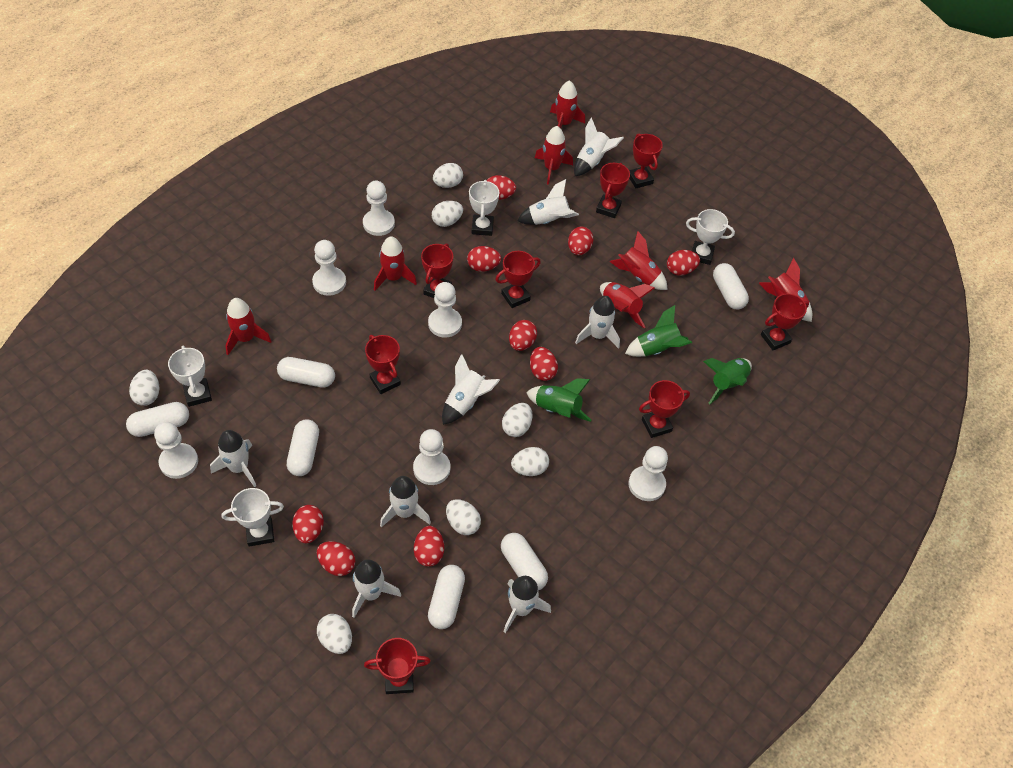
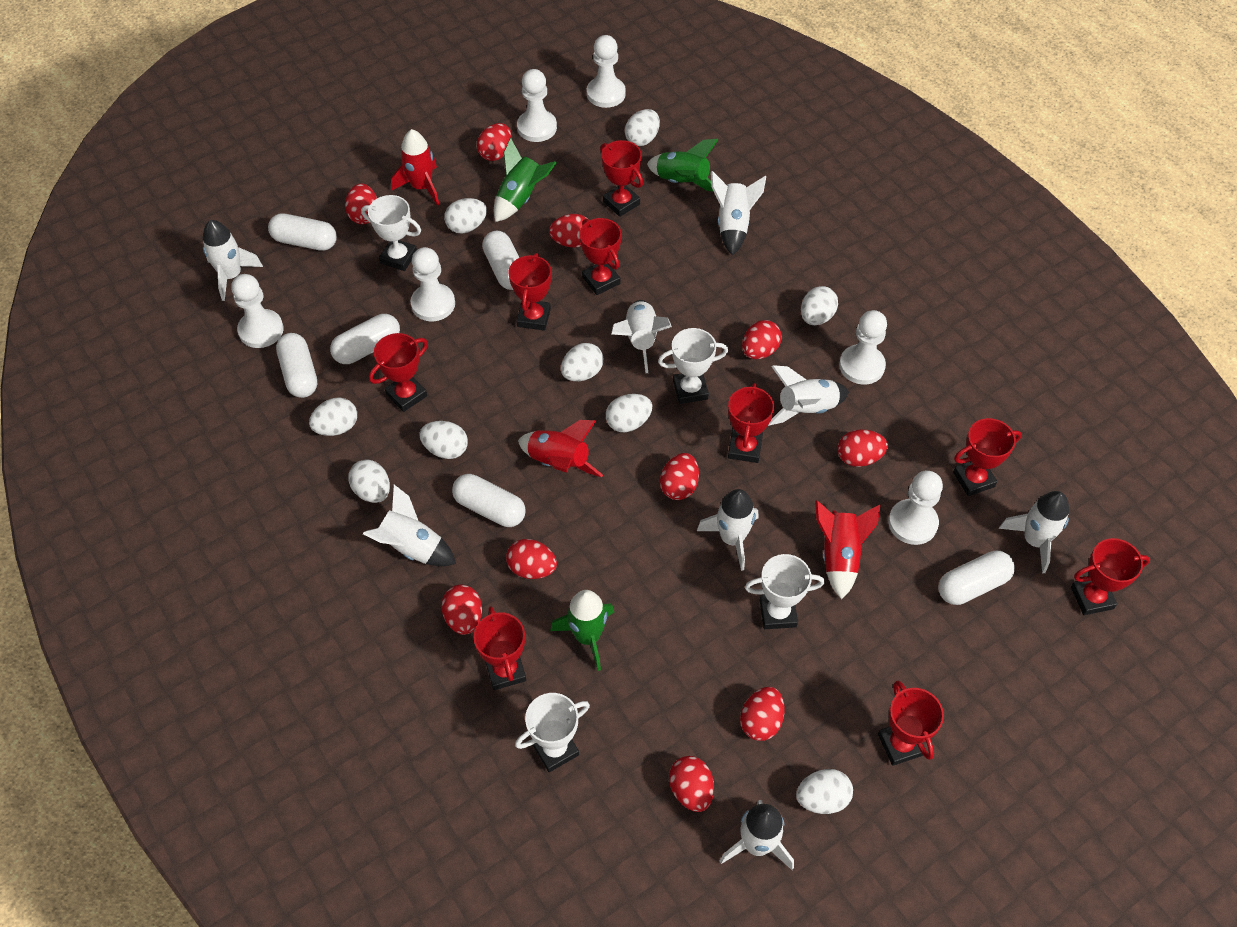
red egg: [292,505,324,543] [317,541,355,576] [414,526,444,567] [467,246,501,272] [487,175,516,200] [509,320,537,351] [530,347,558,381] [568,226,593,255] [667,250,700,276] = 9 -> [345,183,377,224] [441,585,482,635] [477,123,512,161] [506,539,557,579] [549,214,589,247] [660,453,699,500] [669,756,714,812] [740,687,784,741] [742,320,782,359] [838,430,888,467] = 10
red rocket: [225,298,272,355] [374,236,417,291] [535,126,573,185] [550,80,585,128] [600,282,655,328] [610,231,668,290] [759,258,812,322] = 7 -> [391,129,439,206] [518,420,603,477] [815,500,881,599] = 3
red trophy: [364,638,431,694] [365,335,401,394] [421,243,453,298] [495,251,541,308] [596,163,630,218] [629,133,663,188] [639,380,690,438] [761,294,809,350] = 8 -> [369,333,428,412] [473,606,526,690] [508,253,552,331] [579,218,621,295] [600,140,643,217] [728,383,774,463] [878,681,944,766] [953,418,1022,496] [1071,538,1150,615] = 9
white egg: [129,370,159,406] [317,614,352,654] [432,201,463,227] [433,163,463,188] [446,499,481,535] [502,403,532,437] [511,447,549,476] = 7 -> [309,397,357,436] [348,460,390,503] [419,421,468,459] [444,198,487,233] [561,343,603,381] [606,394,652,432] [625,109,660,146] [796,769,853,814] [801,286,838,325] = 9

